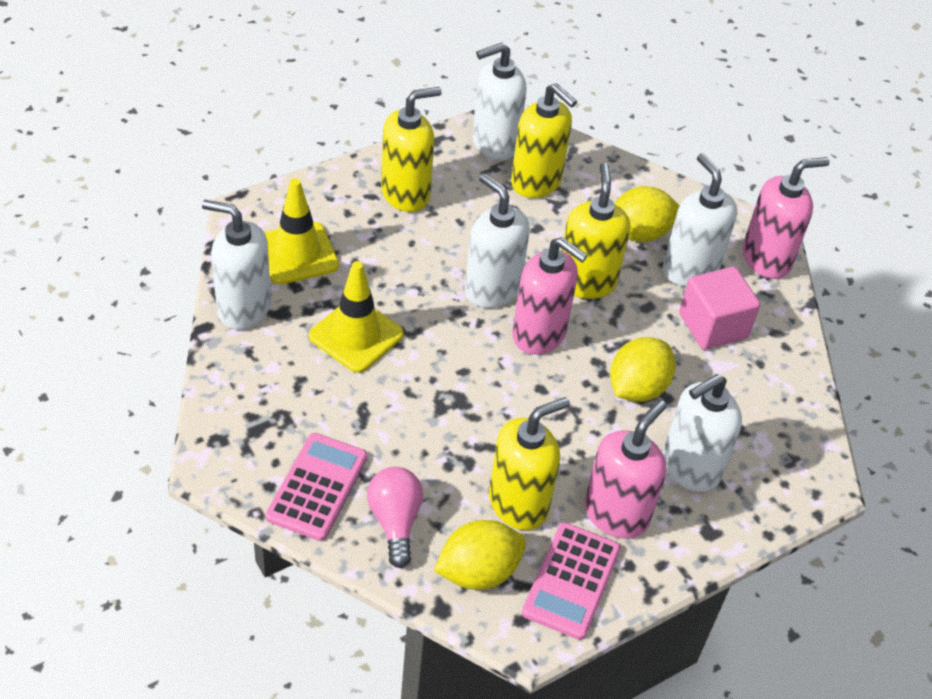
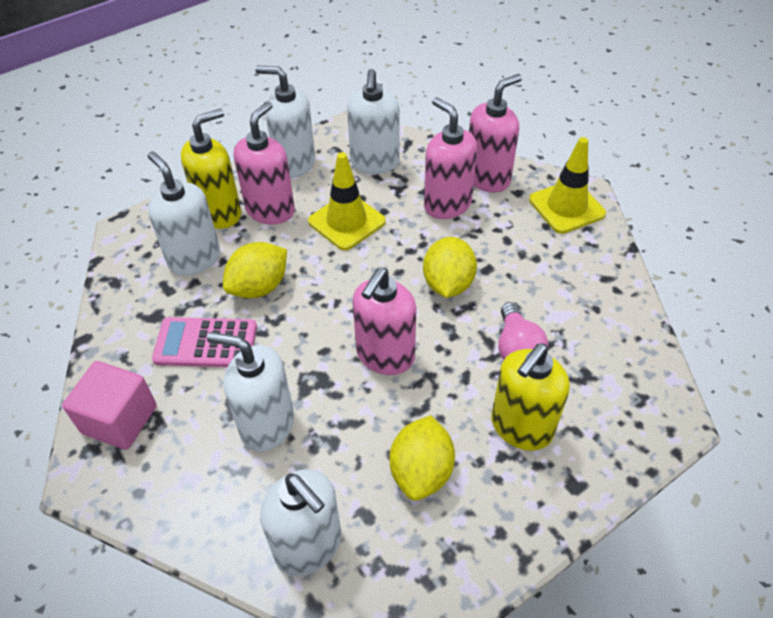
pink calculator: [266,433,367,541] [522,522,621,640] = 2 -> [152,317,257,367] = 1
pink soap dispenser: [512,237,588,355] [584,400,667,539] [742,157,829,279] = 3 -> [234,101,295,224] [352,268,417,375] [424,97,477,219] [469,74,522,193] = 4
yellow soap dispenser: [381,87,442,212] [489,397,570,530] [511,83,577,198] [562,163,630,299] = 4 -> [181,109,241,229] [491,343,570,451] = 2

